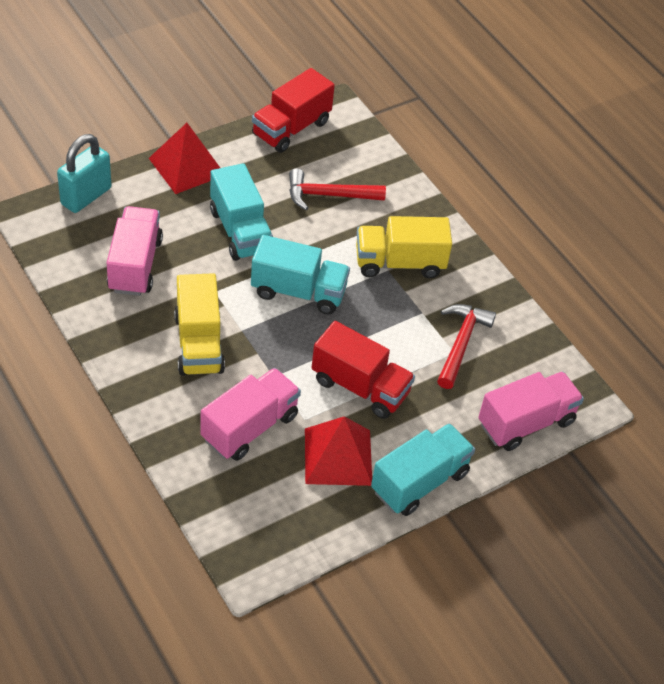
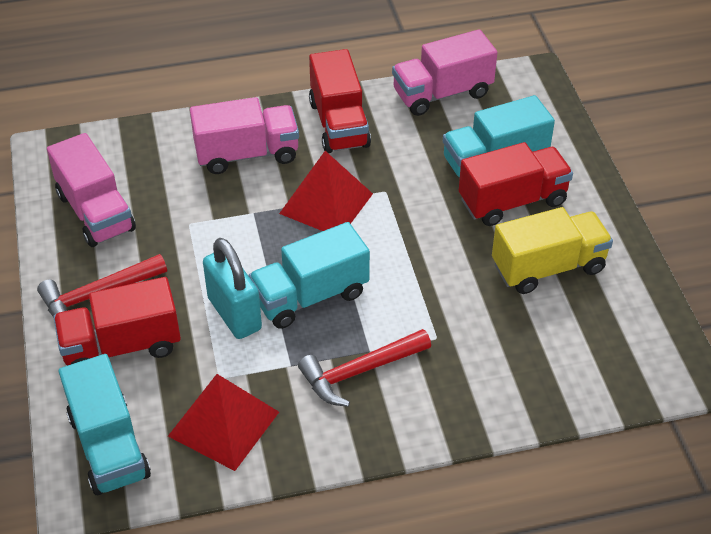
red truck: [252,68,335,153] [311,321,415,419] = 2 -> [53,277,181,366] [309,49,371,153] [459,142,573,226] = 3
yellow truck: [174,273,225,376] [356,216,452,278] = 2 -> [492,207,613,294] = 1

